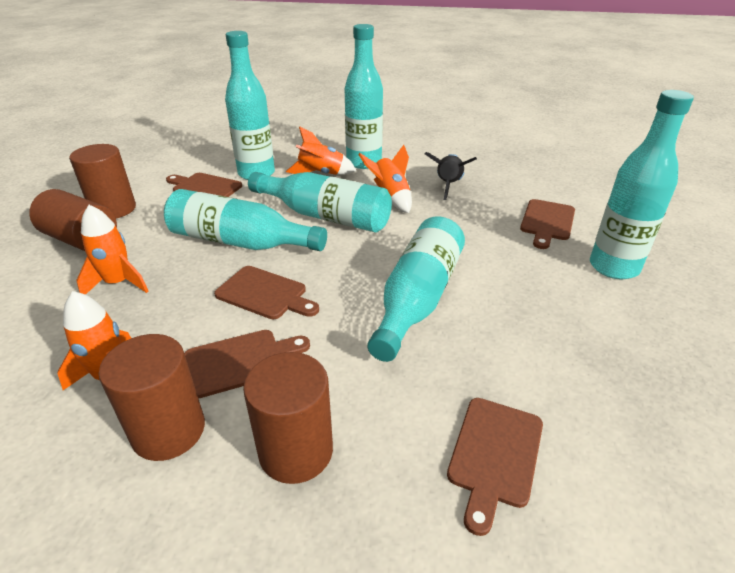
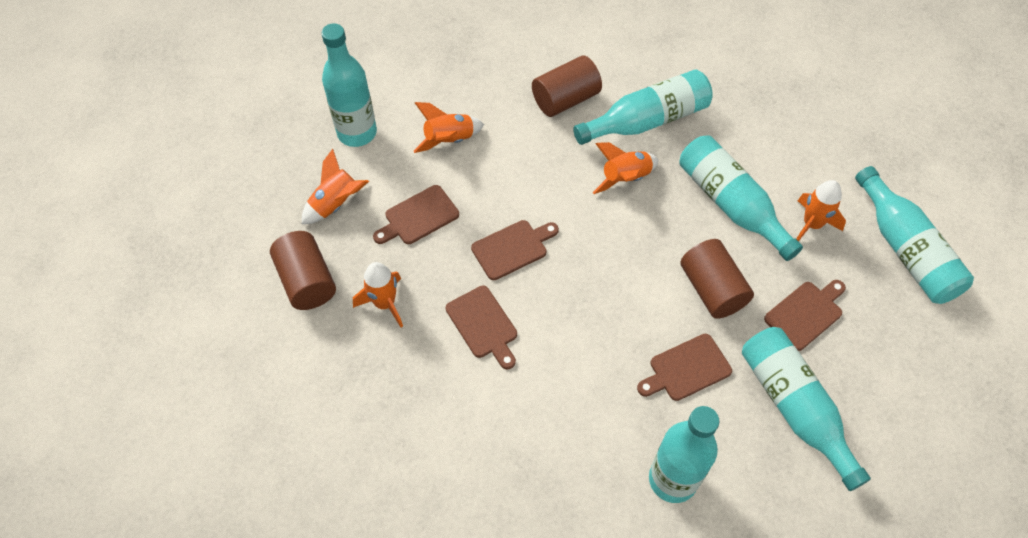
black rocket: [425,152,477,200] = 1 -> none = 0
brown cylinder: [29,189,117,251] [69,144,136,218] [99,334,205,461] [243,352,333,484] = 4 -> [270,231,336,310] [532,56,602,117] [680,239,754,319] = 3
orange rocket: [58,291,131,390] [76,205,148,295] [286,126,356,175] [358,145,412,213] = 4 -> [302,149,369,224] [353,262,403,327] [413,102,484,153] [592,142,658,194] [797,180,846,241] = 5

